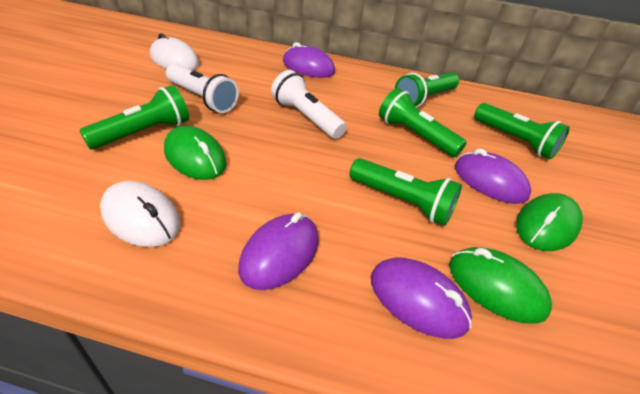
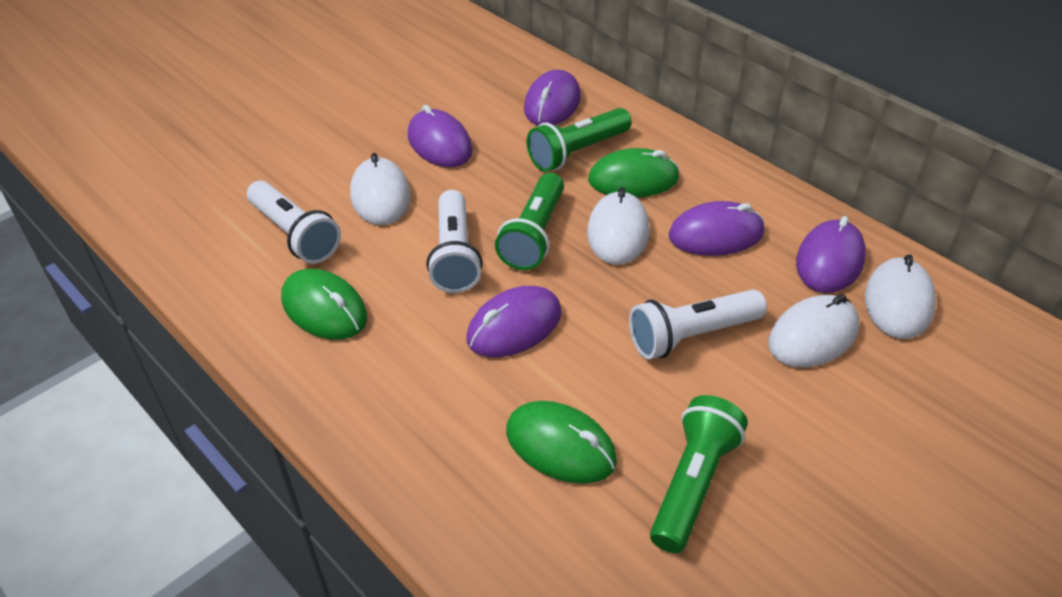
green flashlight: [79,85,189,150] [349,158,462,226] [379,88,467,157] [395,72,459,108] [474,103,570,159] = 5 -> [495,173,564,270] [527,108,632,172] [650,395,748,553] = 3
purple mouse: [238,212,319,290] [283,42,335,78] [371,257,472,339] [455,148,531,204] = 4 -> [408,105,473,167] [467,286,562,357] [524,70,581,126] [668,201,764,256] [796,216,866,293] = 5
white flashlight: [166,64,239,113] [271,70,347,139] = 2 -> [247,181,341,264] [426,190,483,293] [629,289,767,359] = 3
white mouse: [100,181,180,247] [150,33,199,70] = 2 -> [350,153,411,225] [587,187,650,265] [768,294,859,368] [865,254,936,339] = 4

